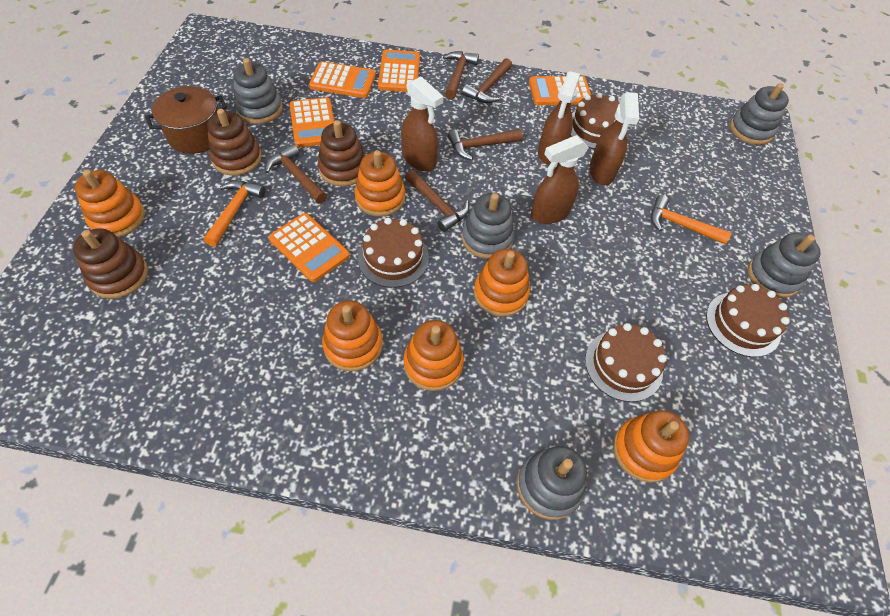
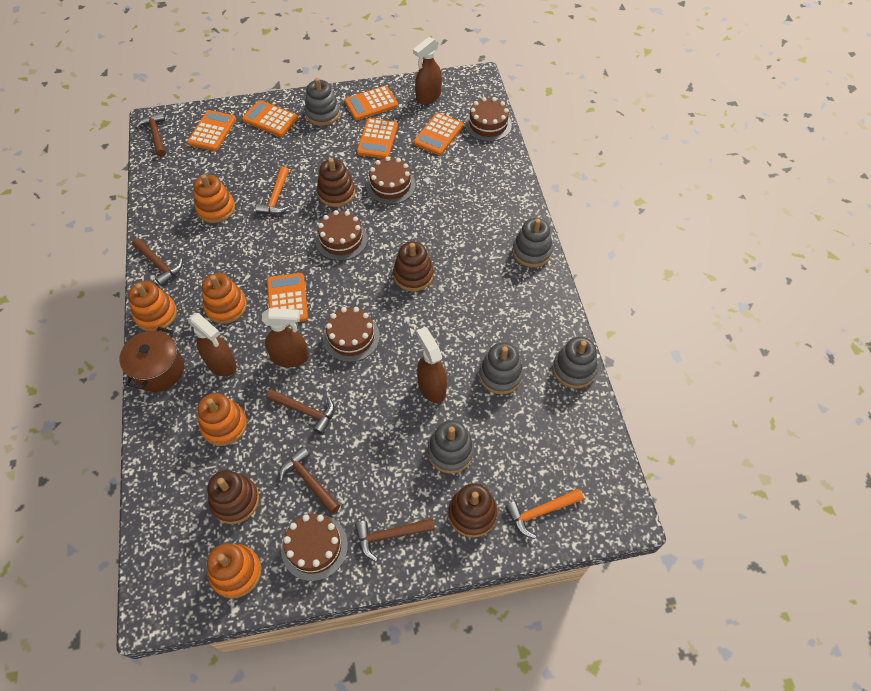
brown cake: [358,218,429,288] [571,93,620,149] [585,323,667,402] [706,284,790,357] = 4 -> [281,514,348,581] [315,210,368,261] [323,307,380,362] [366,156,416,204] [465,97,512,142] = 5
brown stacking toy: [73,229,148,299] [207,109,262,176] [318,120,366,186] = 3 -> [207,470,259,524] [317,158,355,207] [393,241,434,291] [448,483,497,537] = 4
orange calculator: [269,213,350,282] [290,97,334,147] [309,61,376,98] [378,49,420,92] [529,76,591,105] = 5 -> [187,110,236,151] [242,100,298,137] [267,273,308,322] [344,86,398,120] [357,118,398,158] [414,113,463,155] = 6
orange stacking toy: [75,170,145,237] [322,300,383,371] [354,150,405,217] [403,320,464,391] [474,249,530,317] [613,410,689,483] = 6 -> [128,281,177,331] [193,174,235,223] [197,393,247,446] [202,273,247,324] [207,544,261,598] = 5

